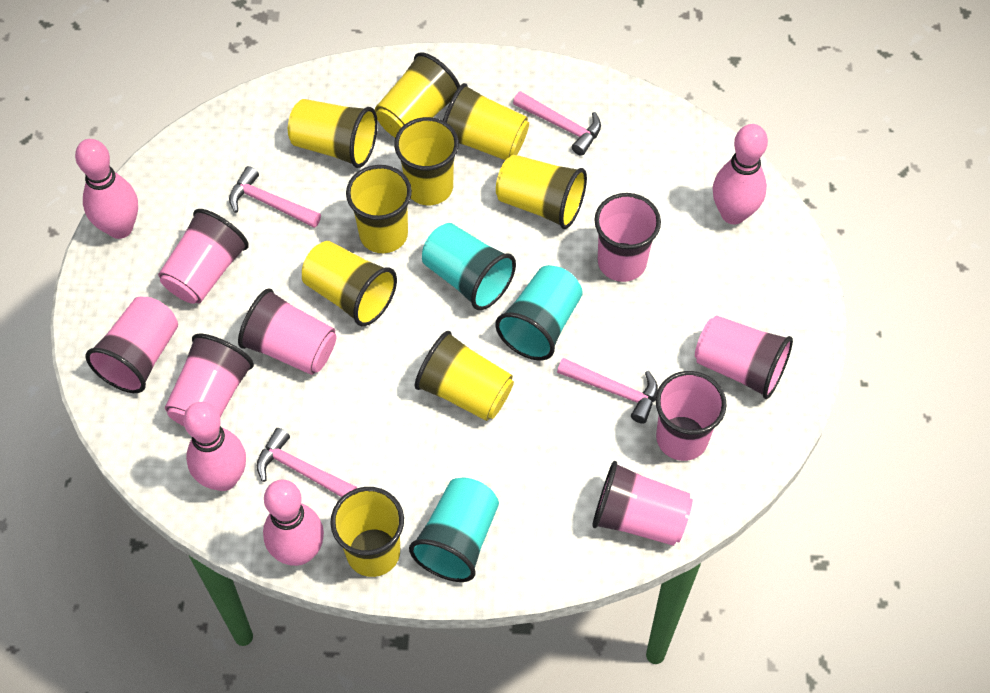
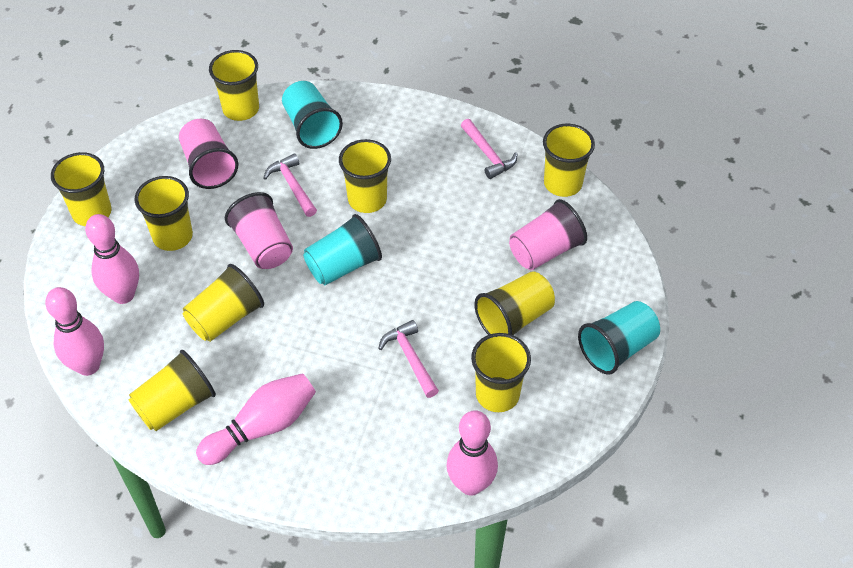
pink cup: [86,296,178,393] [158,209,249,304] [165,334,254,426] [238,288,337,375] [592,461,693,546] [594,193,661,282] [656,371,727,461] [695,315,793,399] = 8 -> [179,119,238,189] [225,192,293,269] [509,199,587,270] = 3
pink hammer: [229,166,321,228] [257,428,357,497] [513,91,601,156] [557,358,658,424] = 4 -> [263,153,317,217] [378,320,439,398] [461,119,517,179] = 3

